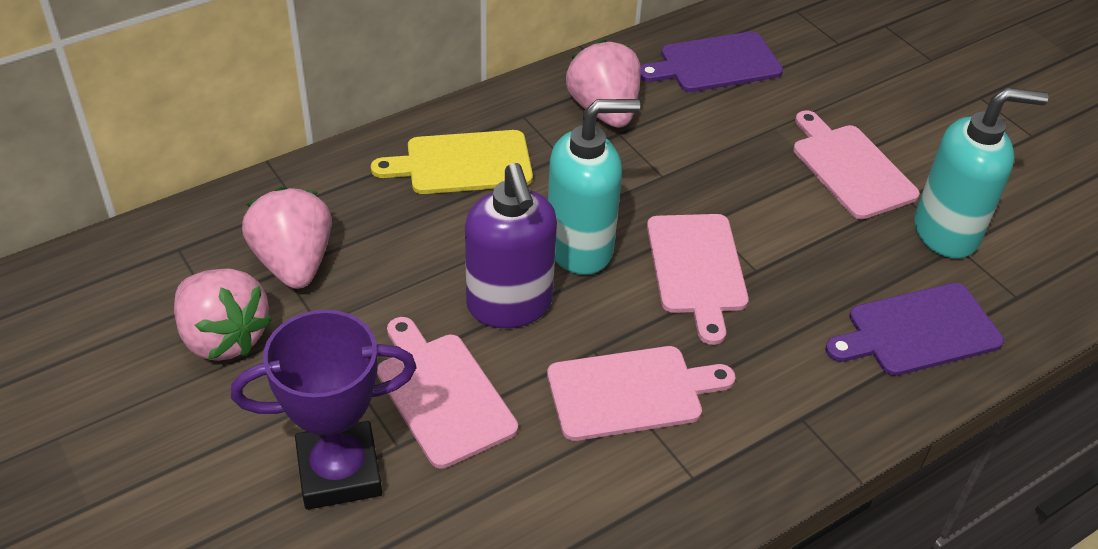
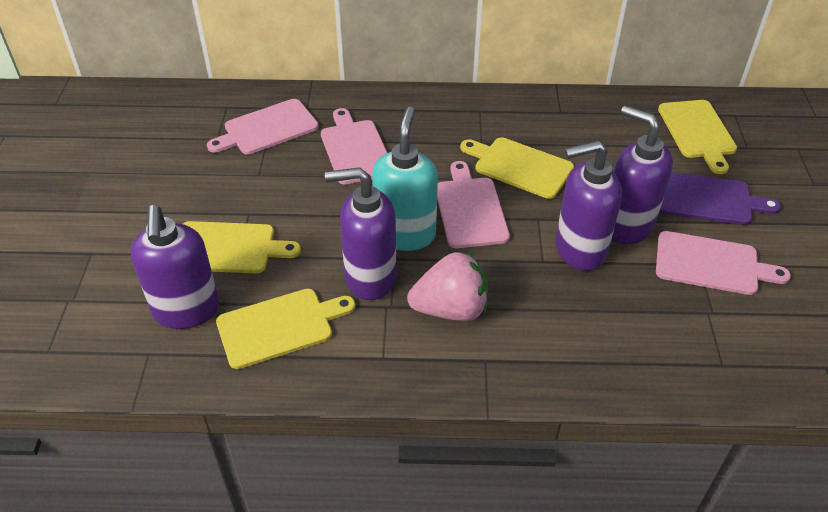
pink strawberry: [174,269,272,361] [242,187,332,289] [566,39,641,128] = 3 -> [407,252,488,321] = 1
purple cutting board: [640,31,783,92] [825,283,1004,376] = 2 -> [660,172,781,225] = 1
purple soap dispenser: [465,163,557,328] = 1 -> [131,205,219,329] [325,167,397,300] [555,140,622,271] [611,105,673,245] = 4
purple trophy: [231,310,417,510] = 1 -> none = 0
turquoise soap dispenser: [548,99,640,275] [915,87,1048,259] = 2 -> [372,107,438,251] = 1
yellow cutting board: [371,130,533,194] = 1 -> [183,221,301,273] [216,289,356,369] [460,137,574,199] [658,100,737,174] = 4

